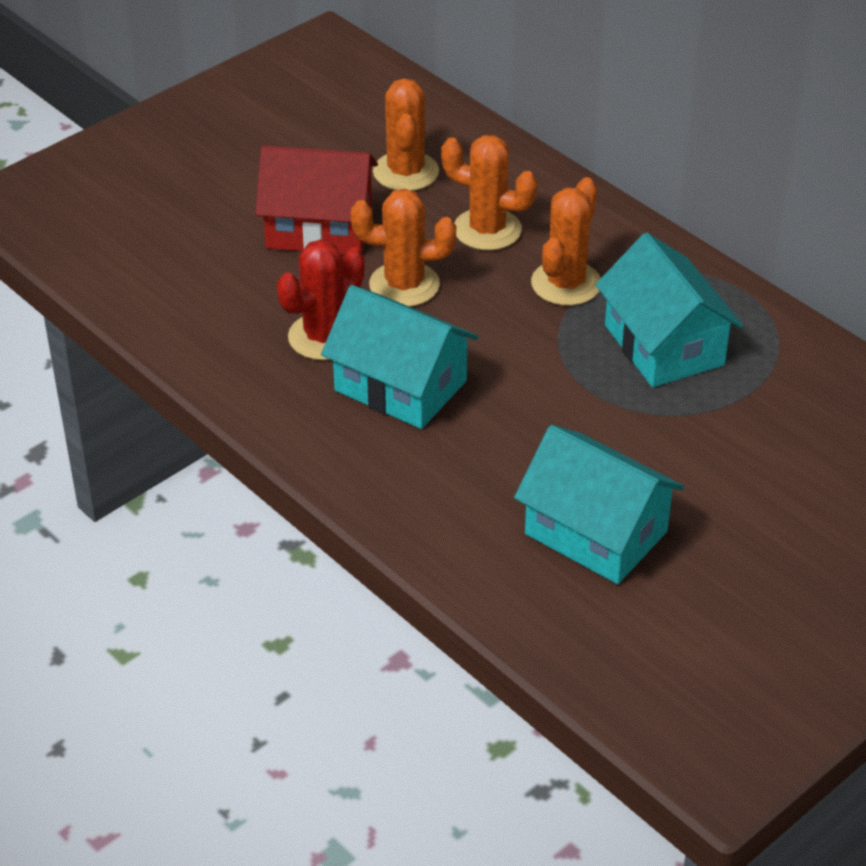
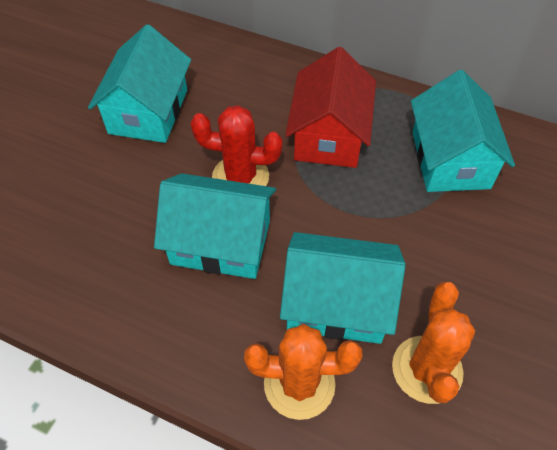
orange cactus: [351,189,456,307] [373,78,439,191] [441,135,537,251] [531,177,601,306] = 4 -> [244,324,362,420] [392,282,475,404] = 2
turquoise house: [321,285,478,429] [514,425,684,584] [596,233,743,387] = 3 -> [88,24,191,143] [154,173,276,279] [280,232,405,344] [411,70,515,192] = 4

